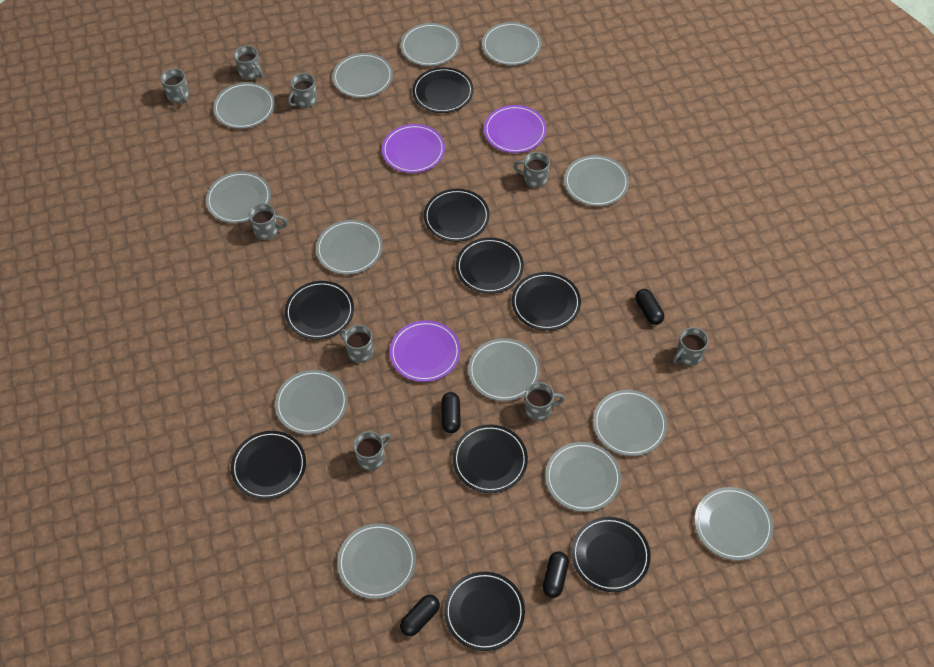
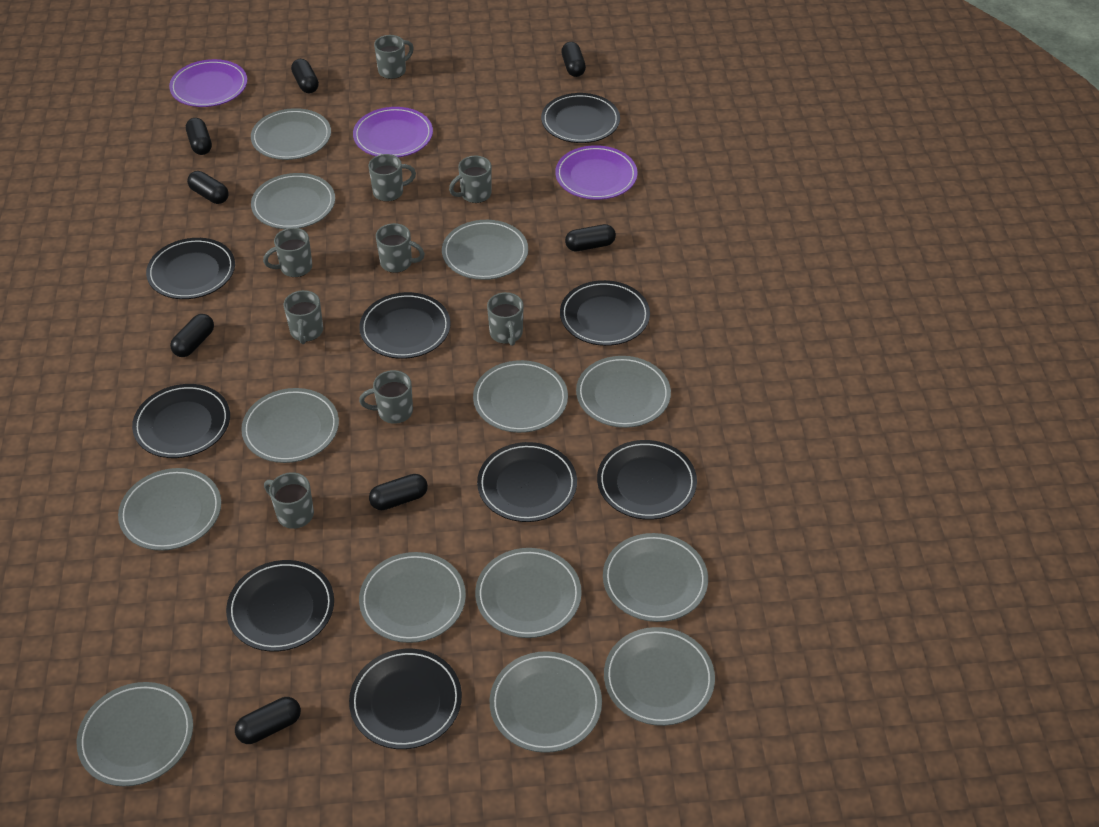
black capsule: [400,595,440,636] [441,392,461,433] [543,552,569,598] [635,289,664,325] = 4 -> [170,314,214,357] [186,118,212,155] [187,171,229,204] [235,697,301,744] [291,59,319,93] [369,474,428,510] [561,42,586,77] [565,224,616,251] = 8

